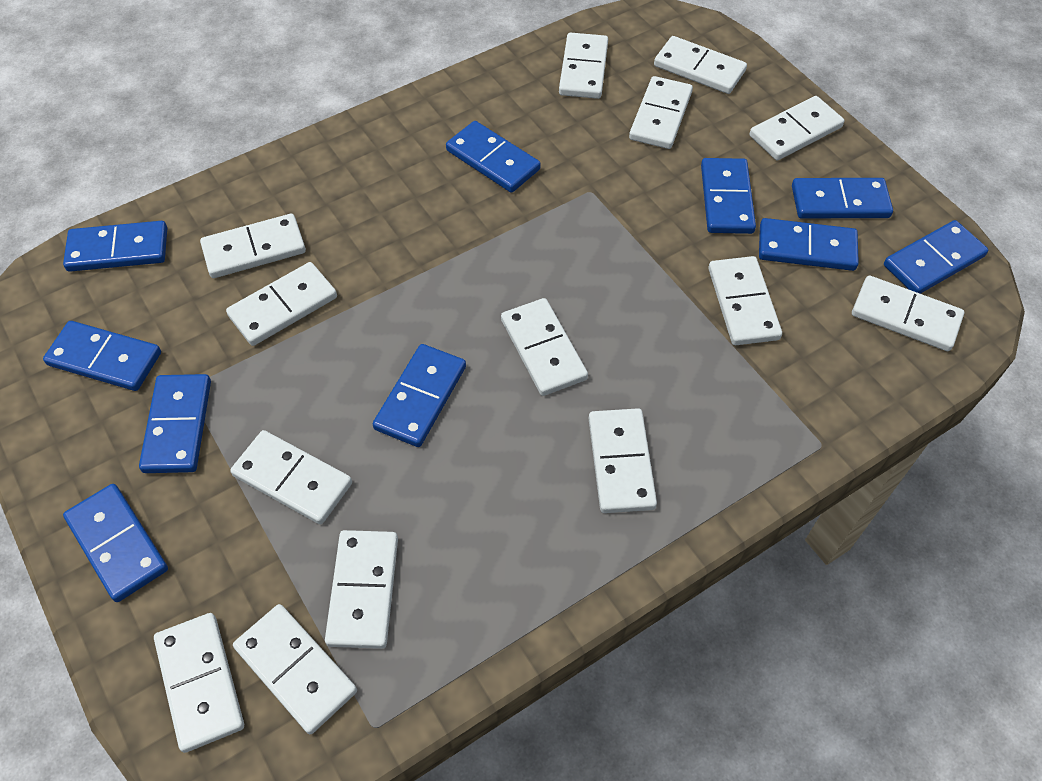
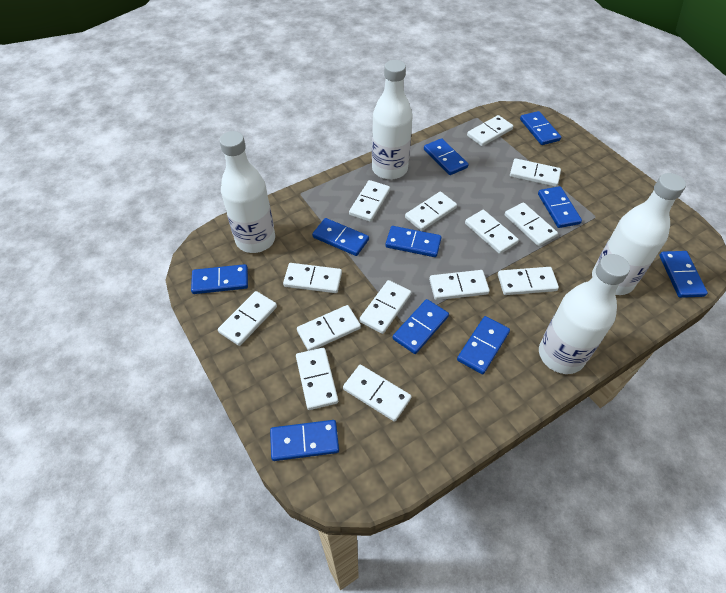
white bottle: none = 0 -> [219,131,275,253] [372,60,413,180] [539,254,630,374] [592,173,686,295] = 4

